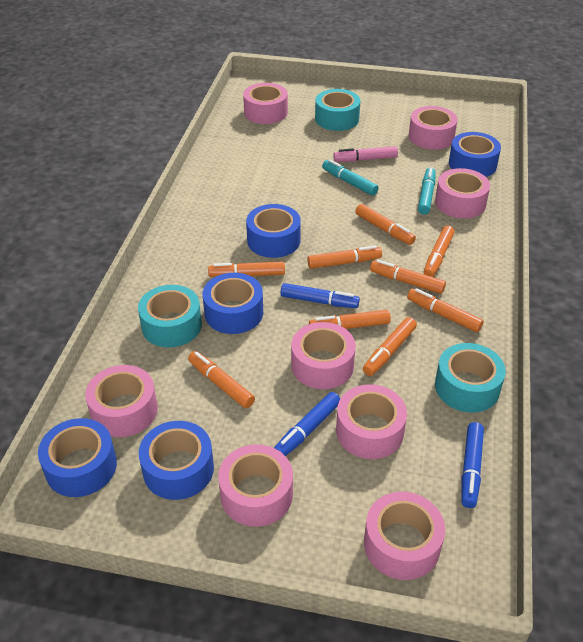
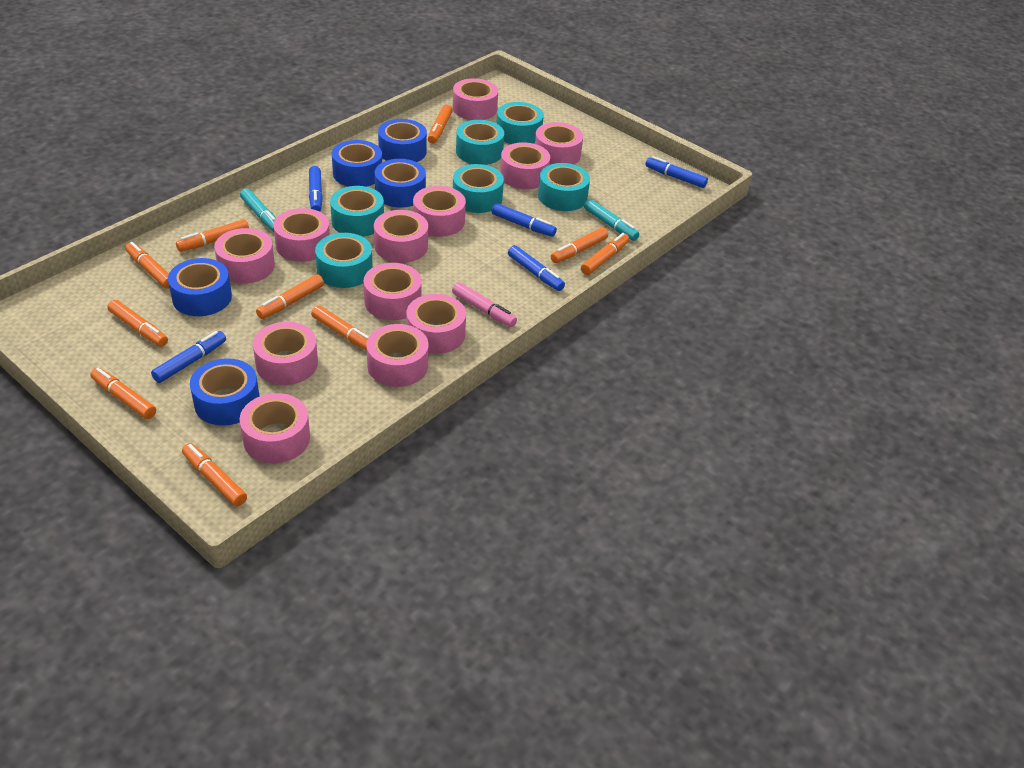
blue marker: [274,392,340,456] [281,283,360,308] [462,422,484,508] = 3 -> [151,331,226,383] [309,166,323,212] [492,203,557,237] [508,245,565,291] [645,156,708,188] = 5
orange marker: [188,351,255,408] [208,261,285,277] [307,245,382,269] [309,310,391,329] [355,204,416,245] [363,317,417,376] [370,260,446,294] [407,288,484,332] [424,226,455,277] = 9 -> [90,368,156,419] [107,300,168,347] [125,242,169,289] [176,219,249,252] [182,443,247,506] [256,274,324,319] [311,305,369,351] [428,105,453,144] [551,227,608,263] [581,233,629,275] = 10
pink tape: [85,365,158,437] [218,444,293,527] [243,83,288,124] [291,322,356,389] [336,384,407,459] [364,492,445,580] [409,106,458,150] [435,168,490,219] = 8 -> [214,228,275,284] [240,393,310,463] [253,322,318,385] [273,208,330,262] [364,263,422,320] [366,324,429,387] [374,210,428,263] [407,294,466,354] [413,186,466,237] [453,78,498,120] [500,142,550,189] [535,122,583,165] = 12
turquoise tape: [138,285,202,348] [315,89,360,131] [435,343,506,413] = 3 -> [315,233,373,288] [330,186,384,237] [453,164,504,213] [456,120,504,165] [496,102,544,144] [538,163,590,211] = 6

